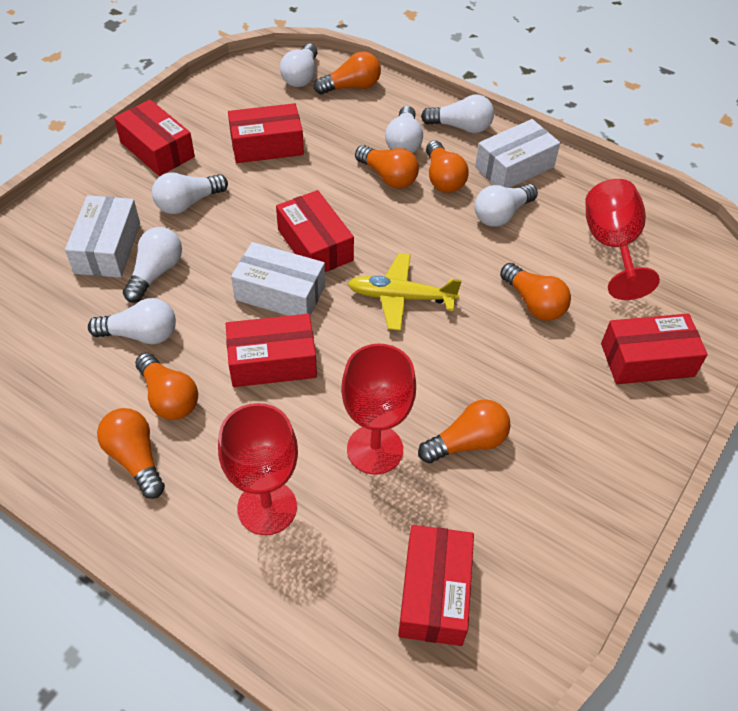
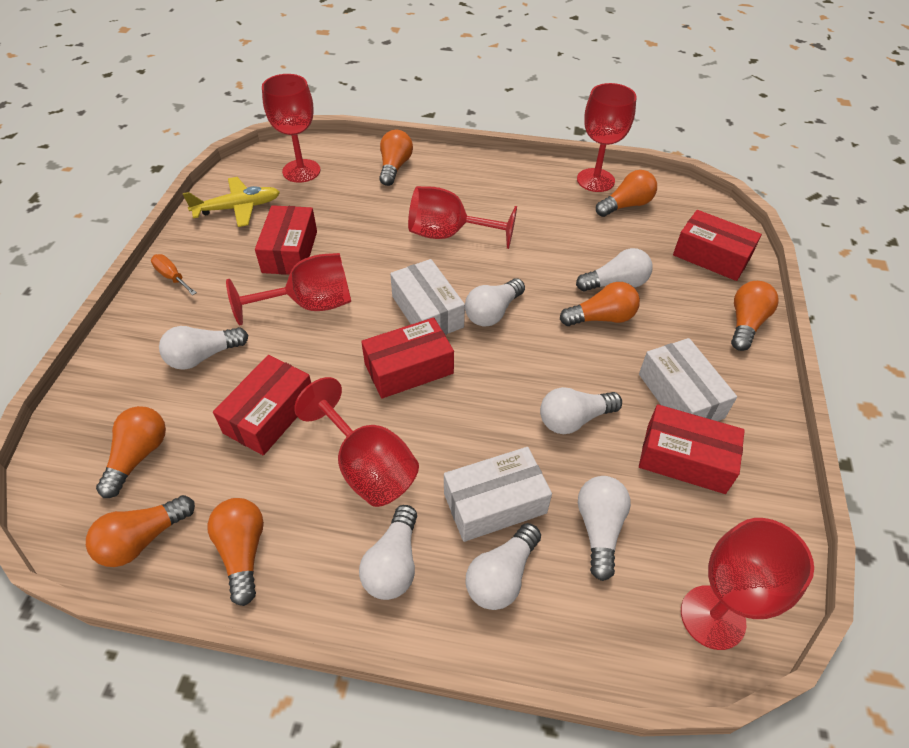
orange screwdriver: none = 0 -> [151,254,197,295] = 1
red box: [114,100,195,176] [226,314,317,387] [228,103,304,163] [276,190,354,272] [398,525,474,646] [601,314,708,384] = 6 -> [213,355,311,455] [255,205,317,275] [361,317,454,398] [639,404,745,494] [673,210,762,281] = 5
red goblet: [218,403,298,535] [341,344,416,475] [586,179,660,300] = 3 -> [226,253,351,325] [262,74,320,183] [294,377,419,507] [408,186,517,249] [577,83,637,192] [681,518,814,650] = 6

